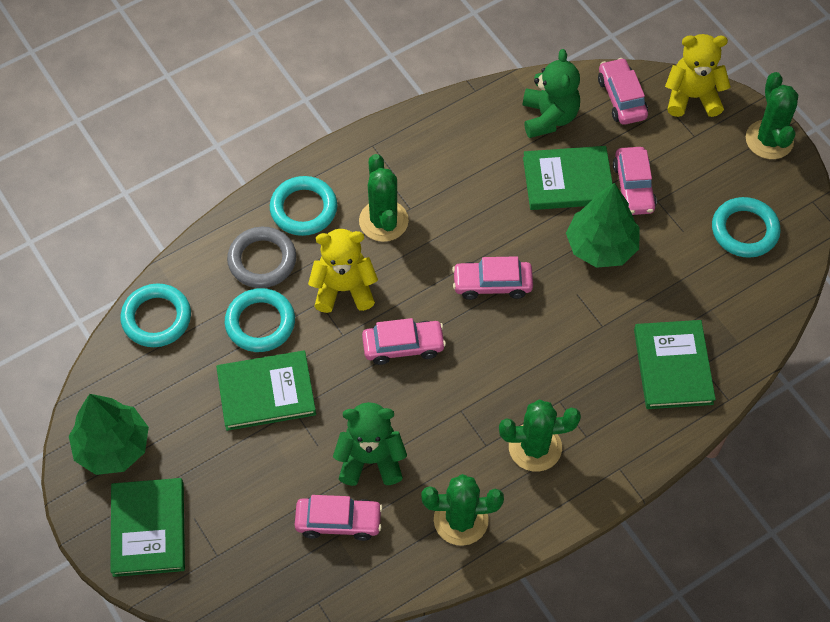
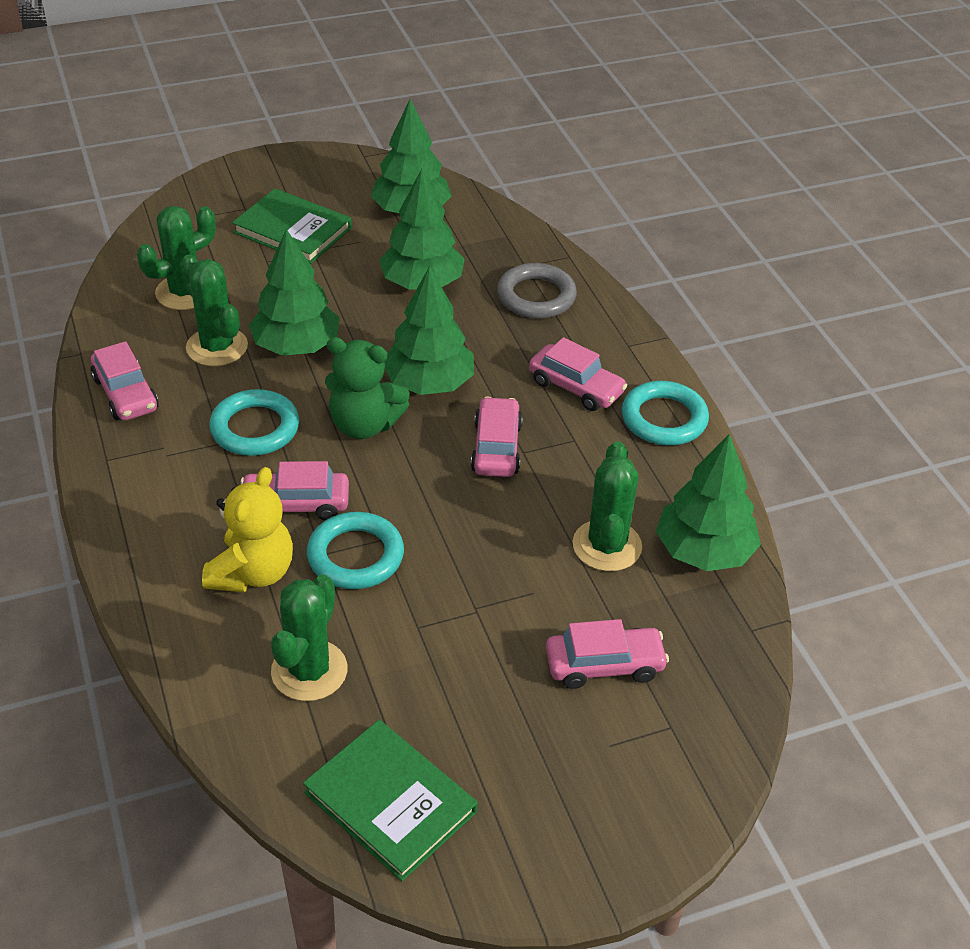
green book: [110,478,185,577] [216,350,316,431] [523,146,613,210] [634,320,716,409] = 4 -> [232,188,352,264] [303,720,478,881] = 2
green teddy bear: [333,402,407,486] [523,49,580,138] = 2 -> [325,337,410,439] = 1
green tree: [69,394,149,475] [566,183,639,268] = 2 -> [249,229,340,356] [371,99,452,213] [379,169,465,289] [384,266,474,395] [656,434,761,571] = 5
turquoise ring: [120,283,191,347] [225,288,295,352] [270,176,337,236] [712,197,781,258] = 4 -> [209,389,299,456] [307,512,404,589] [622,381,709,445] = 3
yellow teddy bear: [308,229,378,313] [665,34,731,117] = 2 -> [202,467,293,592] = 1

